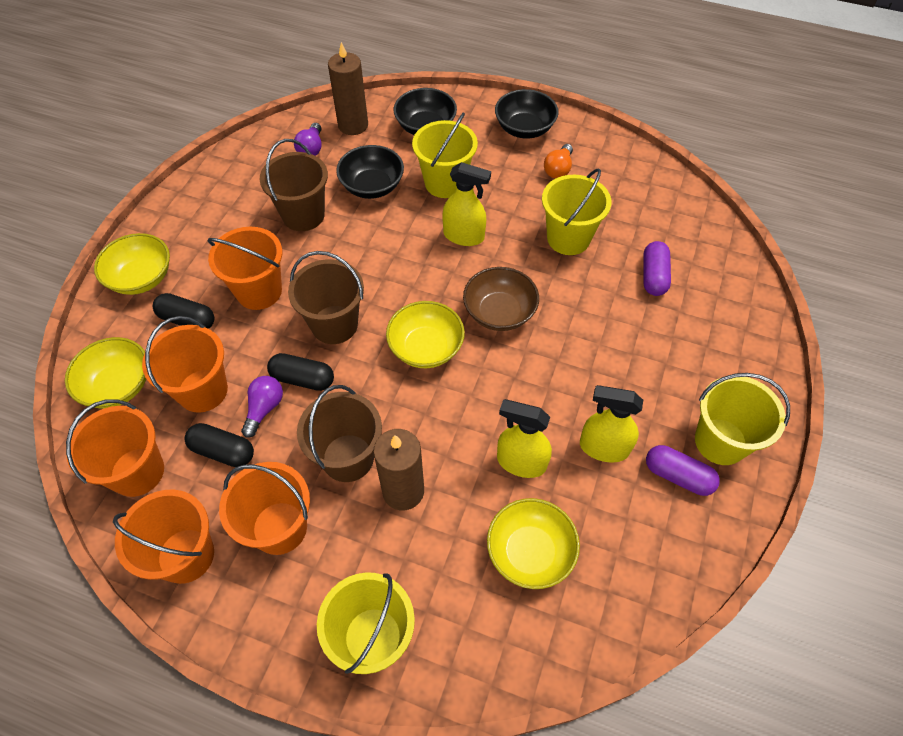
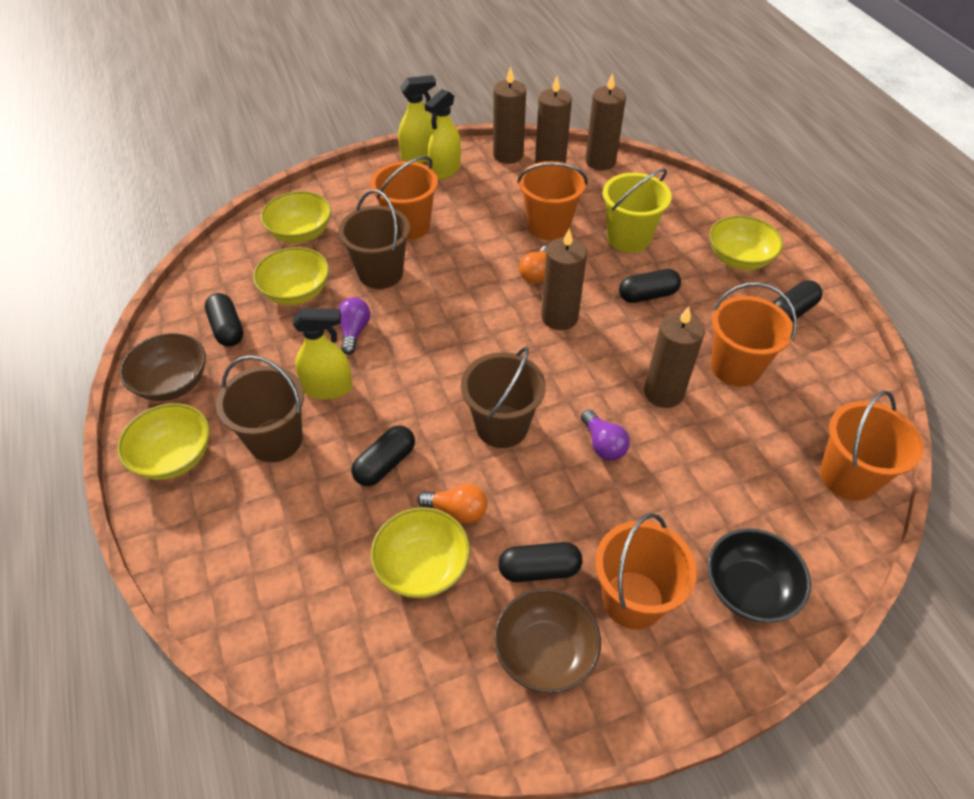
black bowl: [336,145,404,199] [394,88,457,135] [495,89,559,139] = 3 -> [707,528,811,623] = 1
black capsule: [153,293,214,329] [184,423,254,467] [267,353,334,391] = 3 -> [205,293,243,347] [352,425,415,486] [498,542,582,582] [619,269,681,303] [773,280,823,322] = 5
brown bowl: [463,267,539,331] = 1 -> [120,333,206,401] [494,588,601,693] = 2
brown candle: [328,42,368,135] [373,429,424,510] = 2 -> [493,66,526,164] [535,76,572,163] [541,228,587,330] [585,73,626,171] [644,306,705,408] = 5
orange light bulb: [544,144,573,179] = 1 -> [417,484,487,524] [519,246,548,284] = 2
purple capsule: [643,241,671,296] [646,445,720,496] = 2 -> none = 0
yellow bowl: [65,337,146,408] [94,233,170,295] [386,301,465,368] [487,498,580,589] = 4 -> [117,403,210,480] [253,247,329,305] [261,191,331,243] [371,507,470,599] [709,215,783,270] = 5
yellow bucket: [317,572,415,674] [412,112,478,198] [542,168,611,255] [695,373,790,465] = 4 -> [603,168,672,253] = 1

